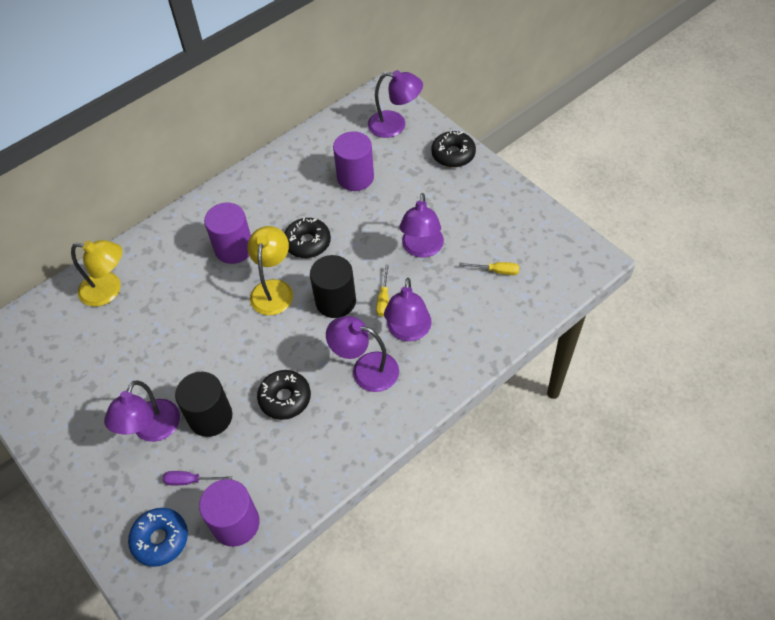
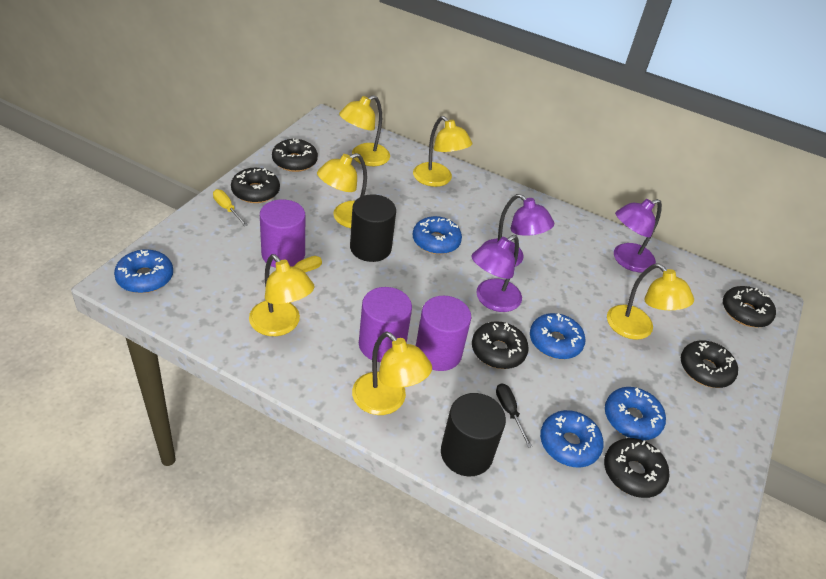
black donut: [257,370,311,420] [284,218,331,258] [431,131,476,167] = 3 -> [231,168,280,203] [272,139,318,172] [472,321,529,369] [604,438,669,498] [681,340,738,388] [723,286,776,328] = 6
black screwdriver: none = 0 -> [496,383,532,448] = 1
blue donut: [128,508,188,567] = 1 -> [114,249,173,293] [413,216,462,254] [530,313,585,359] [540,410,604,467] [605,387,666,440] = 5
purple lamp: [104,380,180,442] [326,316,399,392] [368,70,423,138] [384,278,432,341] [400,193,444,258] = 5 -> [471,235,522,312] [484,194,554,267] [614,199,662,272] = 3
purple screwdriver: [163,471,232,485] = 1 -> none = 0
yellow lamp: [71,240,122,307] [247,226,293,315] = 2 -> [249,254,314,336] [317,153,367,228] [339,95,390,166] [352,332,432,415] [413,116,472,187] [607,263,694,340] = 6

